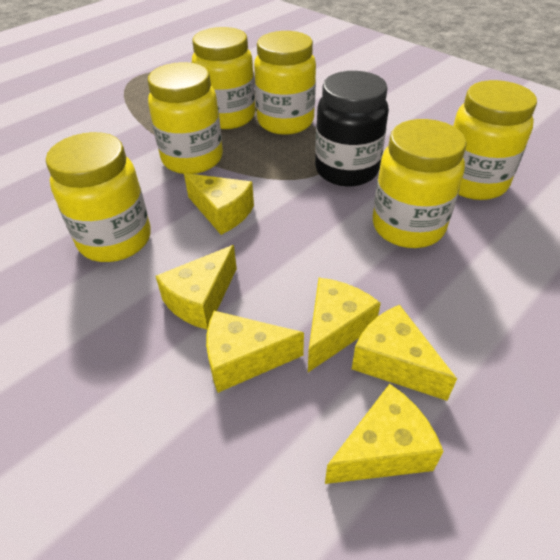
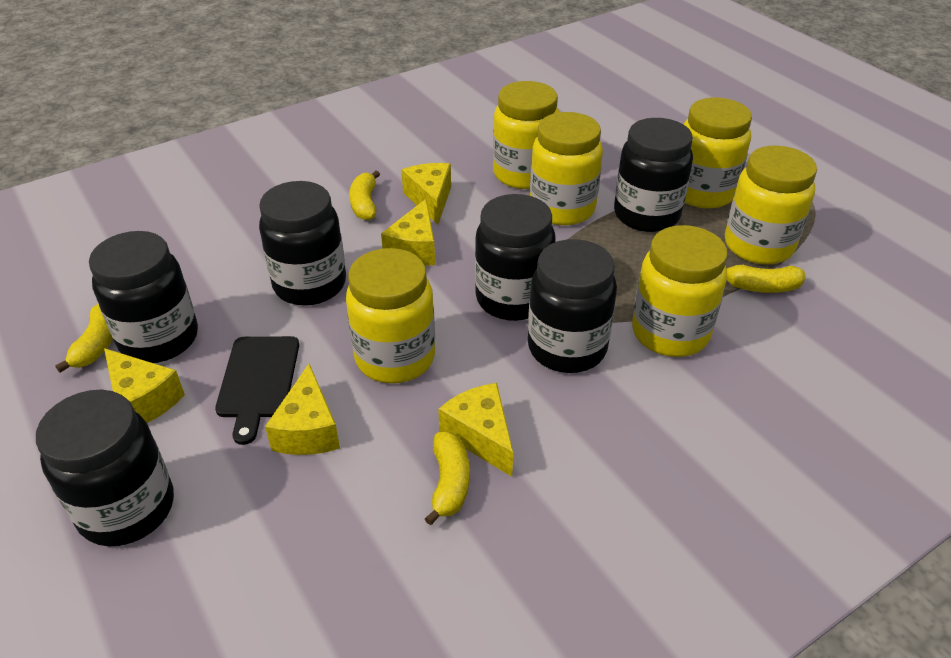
black cutting board: none = 0 -> [215,336,299,445] = 1
black jar: [315,71,389,186] = 1 -> [36,390,174,547] [89,231,198,363] [259,181,346,306] [475,194,556,321] [528,239,617,373] [614,118,693,232] = 6
yellow banana: none = 0 -> [55,304,113,373] [349,170,380,221] [425,432,470,525] [726,265,806,293] = 4
yellow cheese: [156,245,237,330] [184,173,254,235] [206,311,304,393] [308,278,381,372] [325,384,444,484] [352,305,457,401] = 6 -> [104,348,185,423] [265,364,340,455] [381,199,435,266] [401,163,451,225] [438,383,513,477] = 5

